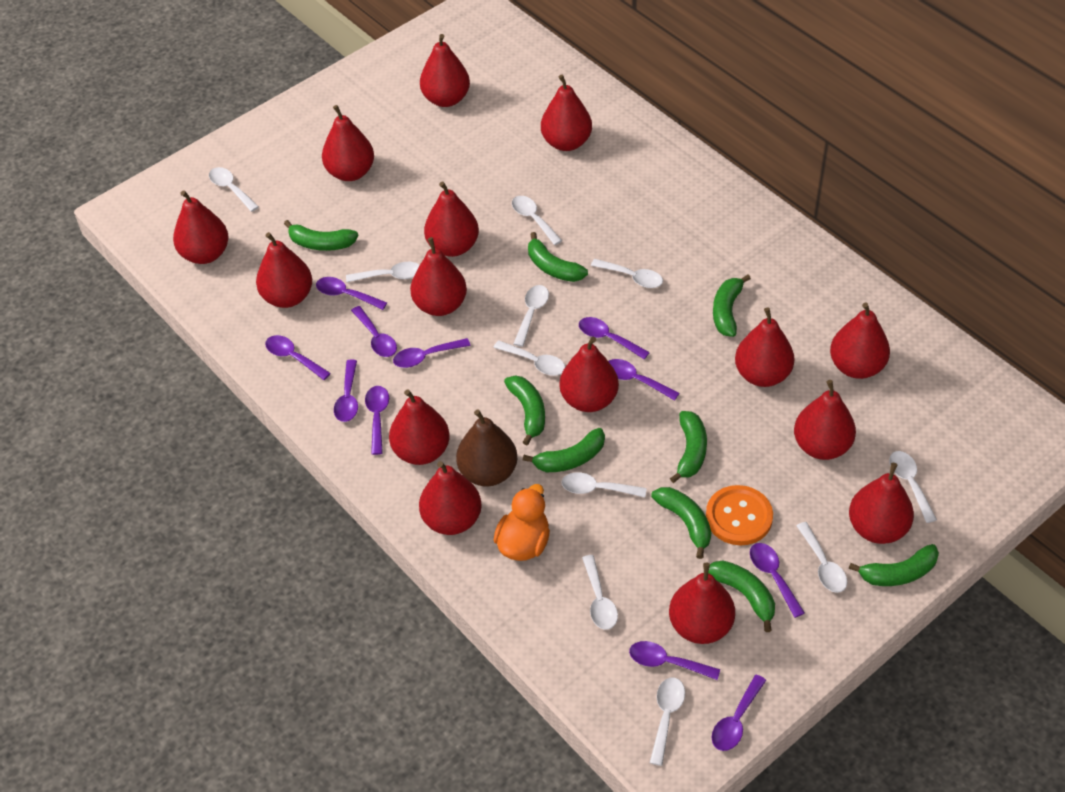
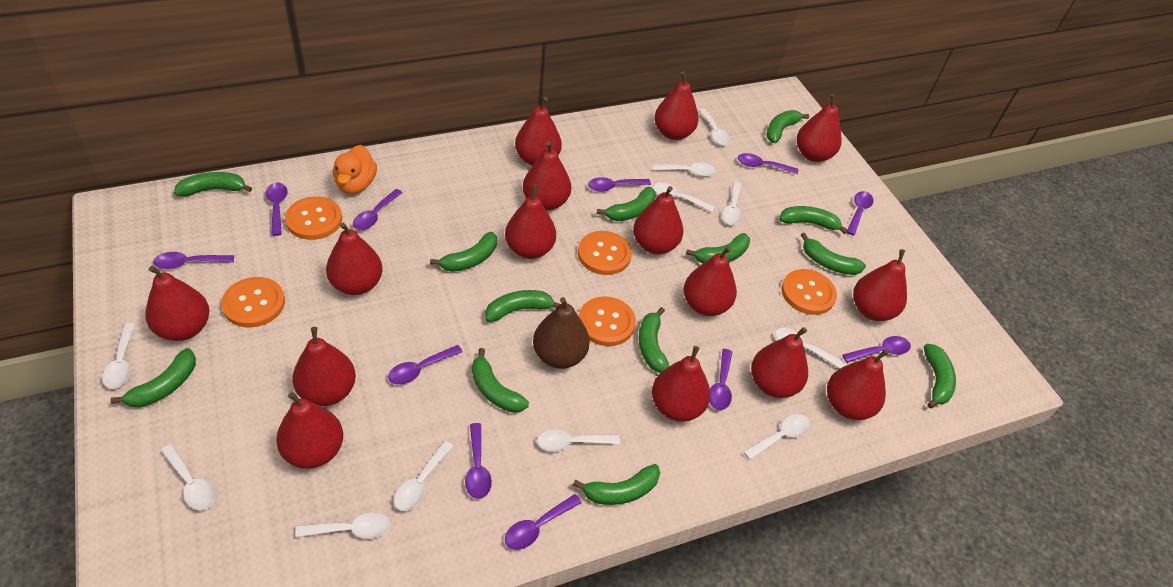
green banana: [284,220,358,251] [504,375,545,445] [523,428,605,472] [528,232,588,282] [651,487,711,559] [670,411,707,483] [708,561,775,632] [713,275,751,337] [848,544,939,586] = 9 -> [110,348,196,408] [174,172,252,196] [430,232,497,272] [472,348,529,412] [486,290,560,322] [573,464,660,505] [597,187,656,221] [638,307,669,373] [686,233,750,263] [766,110,809,143] [779,206,848,234] [801,233,866,275] [924,344,956,408] = 13
orange button: [706,485,773,545] = 1 -> [221,277,285,327] [285,196,342,240] [578,231,632,275] [579,296,636,346] [782,269,837,315] = 5

